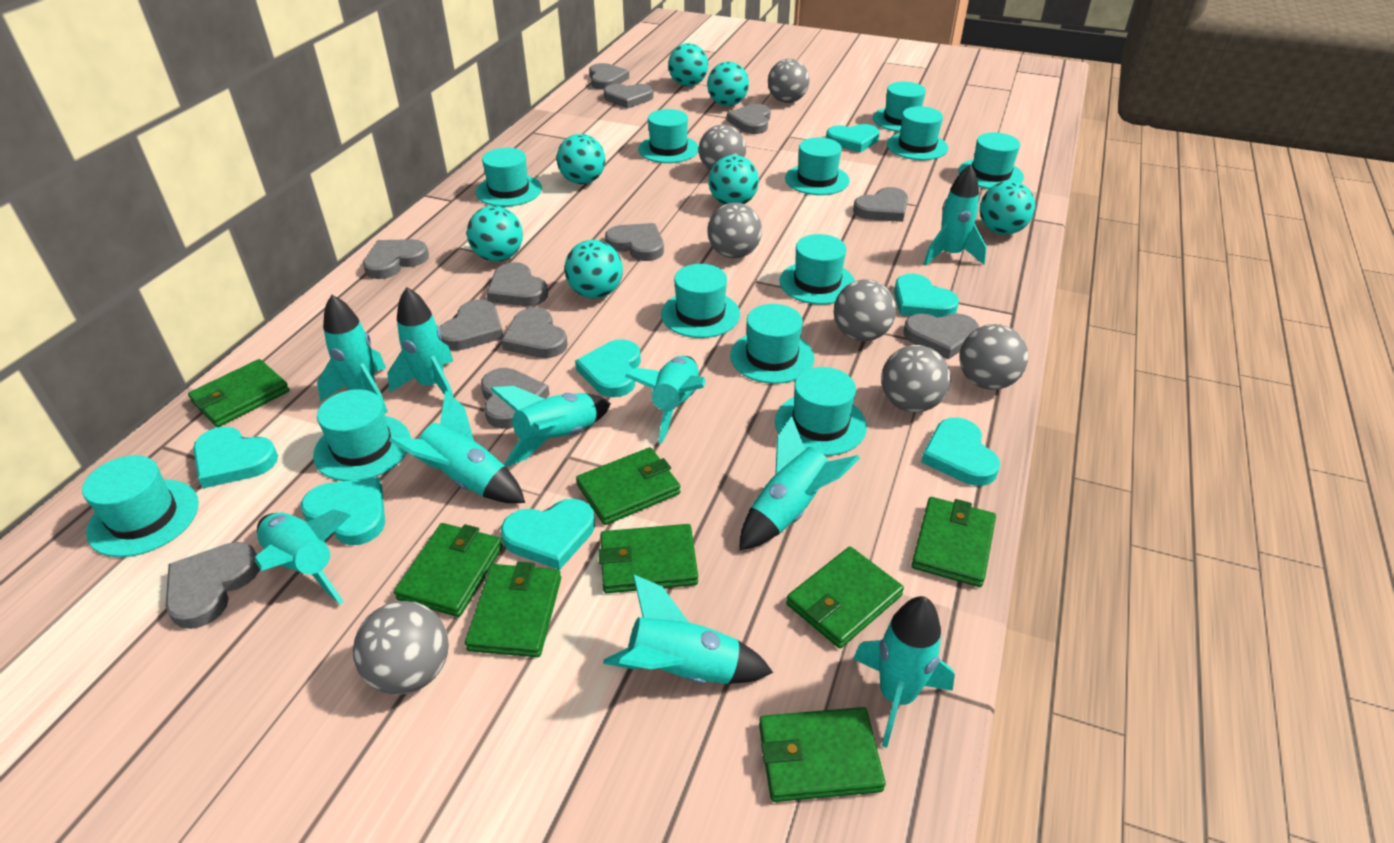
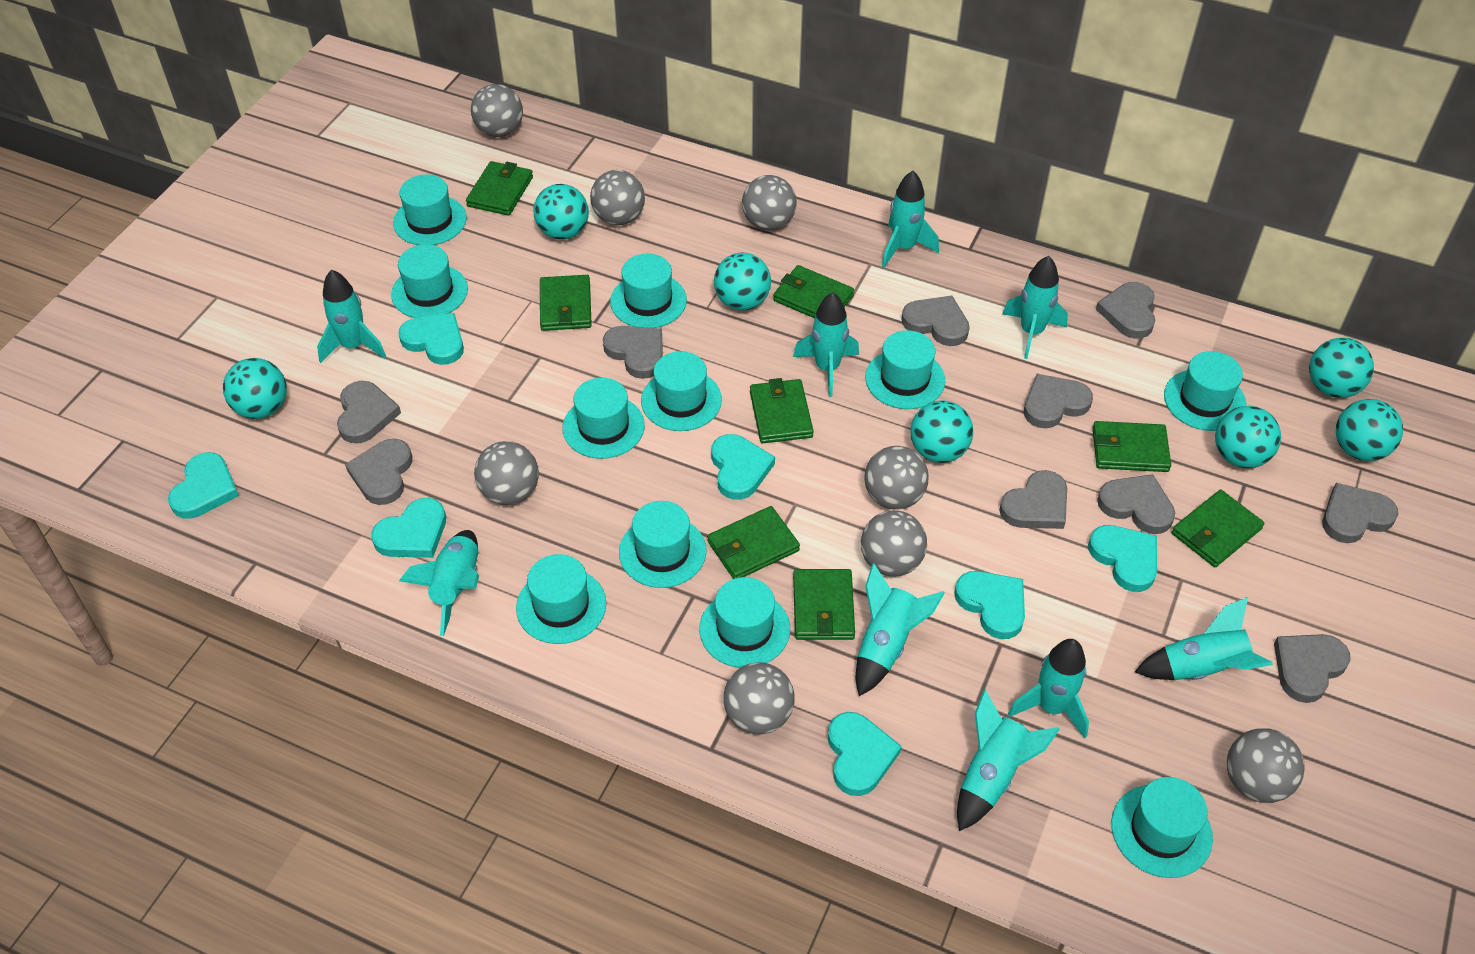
grey ball: [353,601,449,695] [699,125,746,171] [707,203,762,258] [768,59,809,103] [834,279,896,341] [881,345,950,412] [959,324,1028,390] = 7 -> [471,84,523,137] [474,441,539,505] [590,170,645,225] [723,662,795,734] [742,175,797,231] [861,510,927,576] [864,446,928,510] [1227,728,1305,803] = 8
grey heart: [165,542,260,629] [363,239,429,279] [440,299,503,351] [481,368,550,429] [486,262,548,306] [501,308,568,358] [589,63,629,90] [604,84,654,109] [605,223,664,261] [727,104,771,134] [853,187,908,222] [903,313,979,359] = 12 -> [337,381,401,444] [345,439,412,505] [603,326,662,379] [902,295,970,346] [999,470,1067,529] [1024,374,1093,428] [1096,282,1155,339] [1097,474,1175,534] [1274,634,1351,703] [1322,483,1398,543] = 10
turquoise hat: [82,455,199,557] [313,389,411,481] [476,148,542,207] [638,109,699,163] [661,264,740,338] [730,304,814,384] [775,367,867,456] [779,234,855,305] [785,137,850,195] [873,82,926,132] [887,106,948,160] [958,132,1024,189] = 12 -> [391,245,468,318] [393,175,467,245] [516,554,606,644] [563,378,645,459] [610,254,687,328] [619,501,707,588] [641,351,722,431] [699,577,790,668] [865,330,945,409] [1111,777,1213,878] [1164,351,1246,431] = 11
turquoise rocket: [255,509,351,604] [317,295,388,413] [387,287,453,396] [389,390,525,504] [490,386,611,467] [603,575,773,684] [625,356,706,443] [739,416,860,550] [853,596,955,748] [924,164,987,266] = 10 -> [317,270,386,363] [399,530,479,636] [793,292,859,397] [856,563,945,696] [882,171,939,268] [957,690,1060,831] [1002,256,1068,359] [1008,639,1089,739] [1135,597,1273,680] = 9

